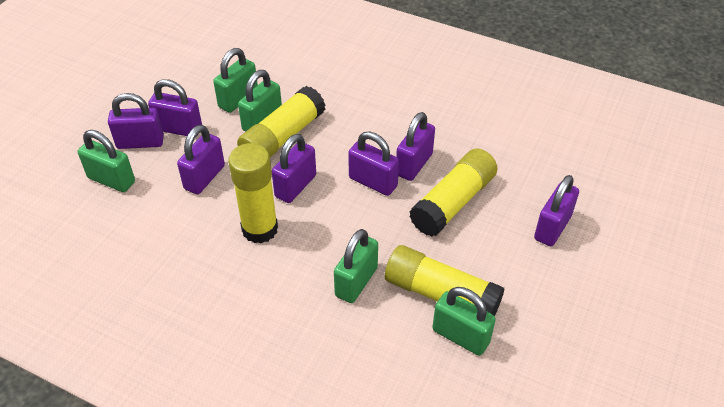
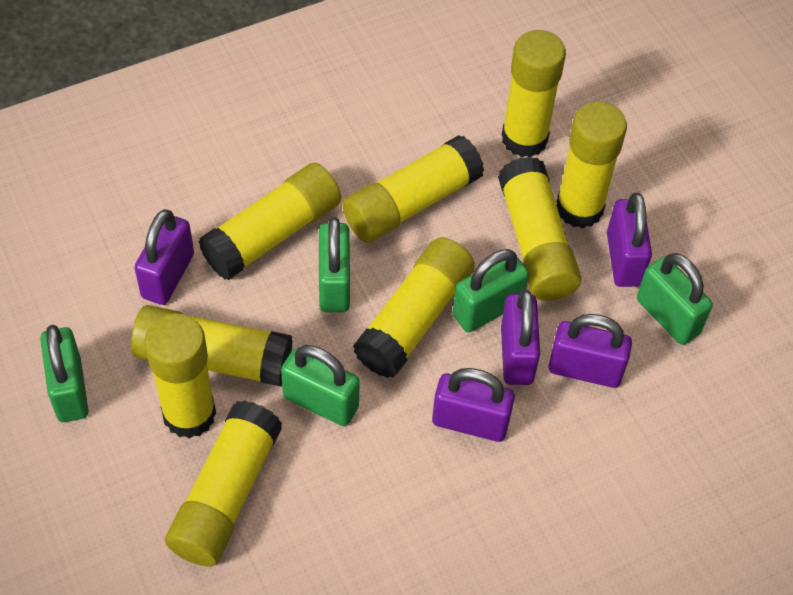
purple padlock: [108,93,164,149] [148,79,202,137] [177,125,225,194] [272,134,316,203] [348,132,399,196] [396,112,435,181] [534,175,579,246] = 7 -> [135,209,194,305] [432,368,515,442] [501,290,540,385] [548,314,632,388] [607,193,652,287] = 5
yellow glue stick: [228,143,278,243] [237,86,325,157] [385,245,505,316] [409,148,497,237] = 4 -> [131,305,293,386] [144,314,216,439] [165,401,282,567] [198,163,341,280] [342,135,484,243] [353,237,475,378] [498,157,581,301] [502,30,566,157] [557,101,627,228] = 9

